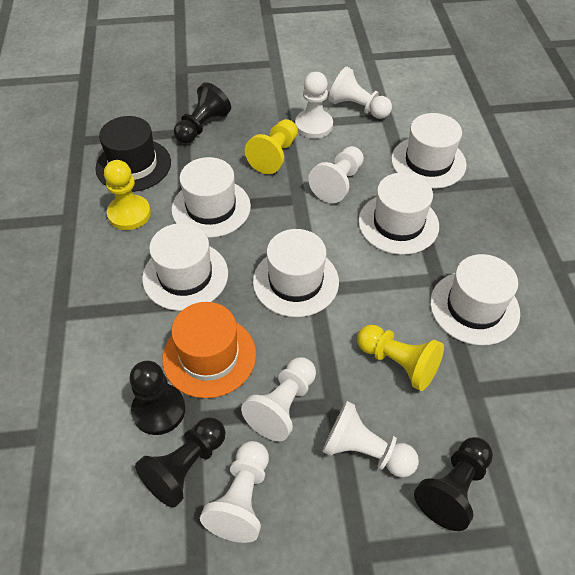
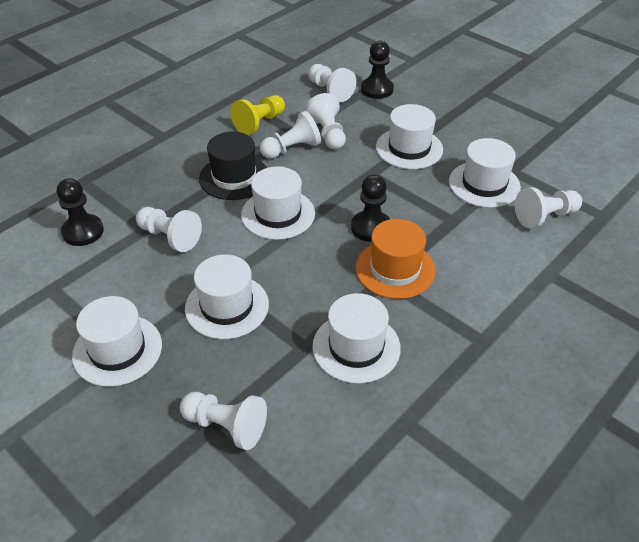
black pawn: [129,361,185,435] [135,417,226,508] [174,82,231,144] [414,437,493,531] = 4 -> [57,178,104,246] [351,175,390,242] [361,41,394,99] = 3
yellow pawn: [104,160,151,230] [245,119,298,174] [357,325,444,391] = 3 -> [230,95,285,135] = 1

